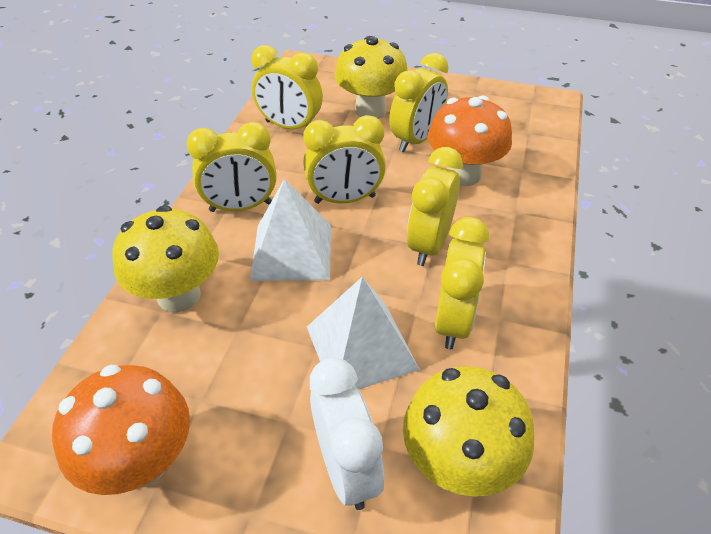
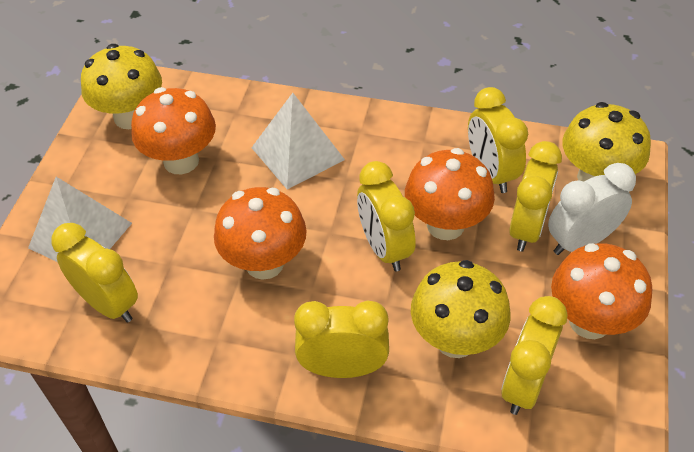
orange mushroom: [52,365,190,495] [428,95,512,186] = 2 -> [131,87,216,174] [214,187,307,280] [405,148,495,240] [551,243,652,339] = 4

